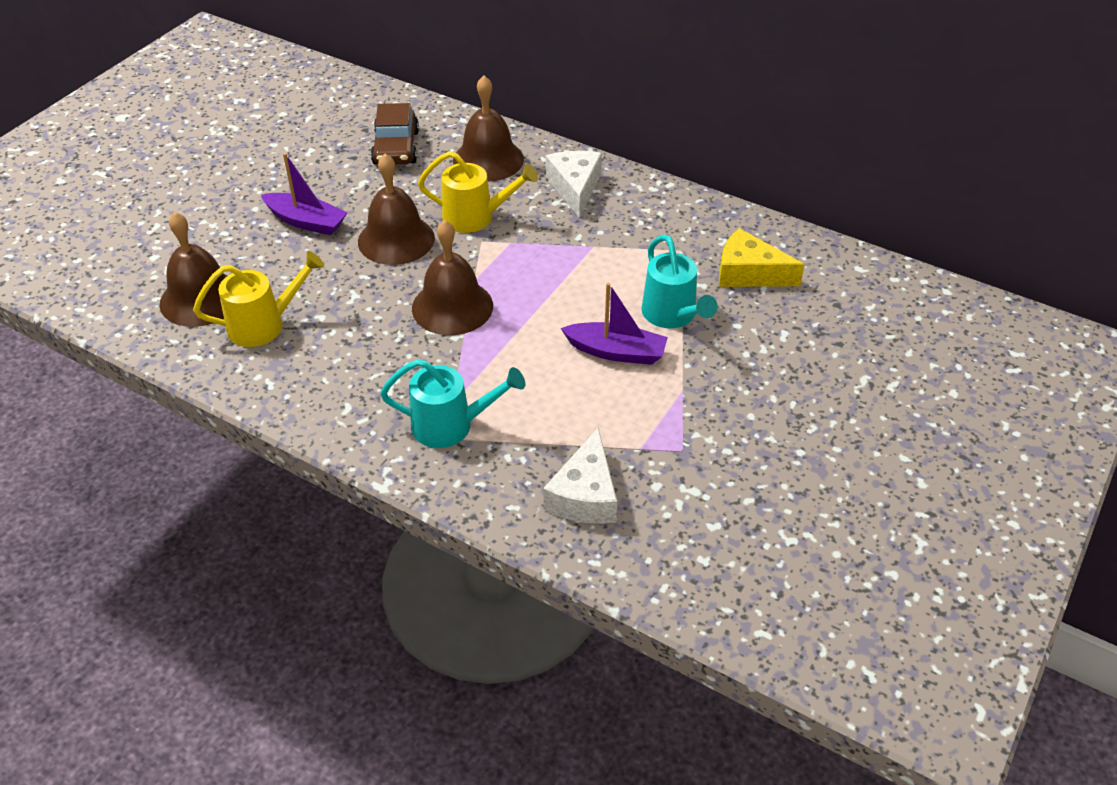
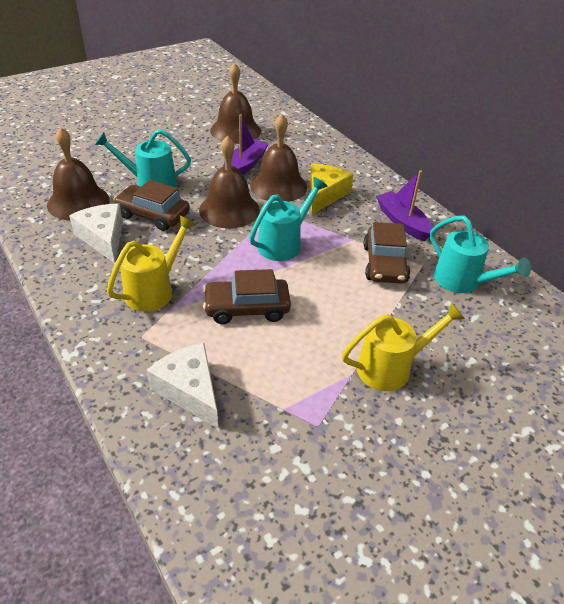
brown car: [371,103,419,164] = 1 -> [113,180,190,231] [203,269,291,324] [363,222,410,284] = 3
turquoise watering can: [380,359,525,448] [641,235,718,328] = 2 -> [95,129,191,187] [249,177,328,261] [430,215,531,293] = 3

